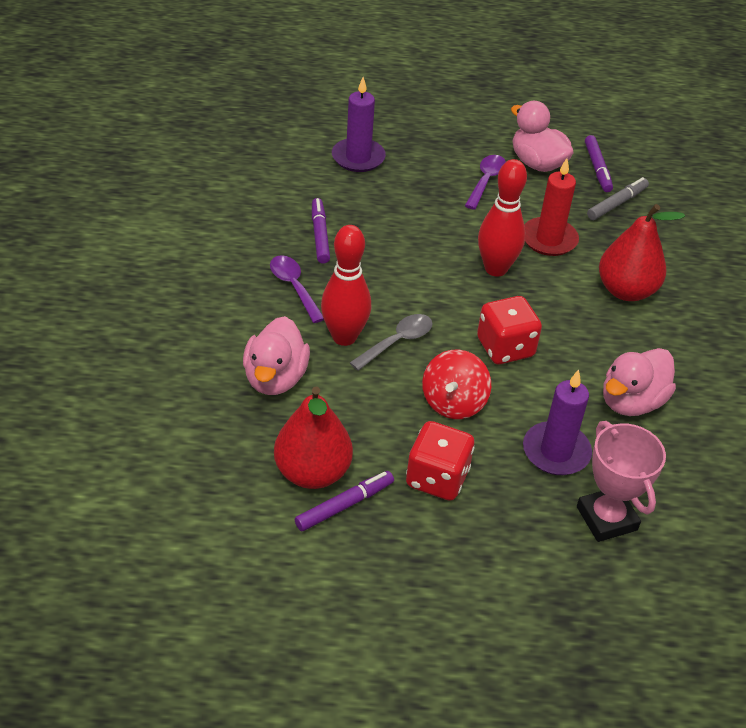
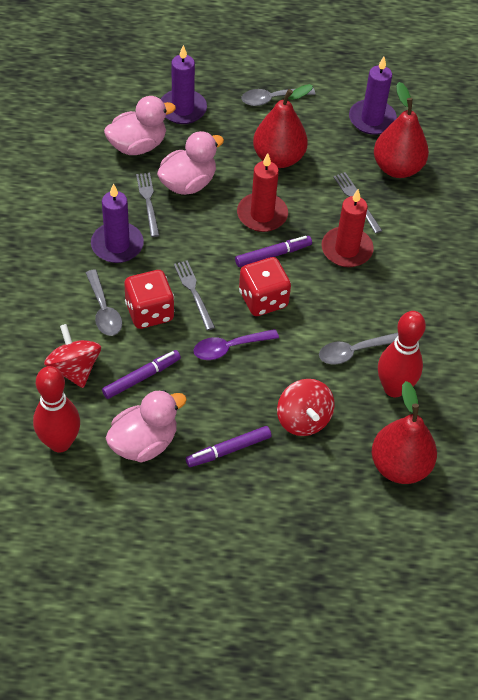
grey fork: none = 0 -> [136,173,160,237] [174,260,215,330] [333,172,382,234] = 3
grey marker: [587,177,649,220] = 1 -> none = 0
grey spoon: [350,314,433,371] = 1 -> [86,270,122,336] [241,88,315,106] [319,333,398,364] = 3
pink trophy: [577,421,666,542] = 1 -> none = 0
purple candle: [332,77,386,172] [523,370,592,475] = 2 -> [91,183,144,263] [161,45,207,124] [349,57,397,135] = 3
purple spoon: [270,255,324,323] [465,155,506,210] = 2 -> [194,329,279,360] = 1
red candle: [524,158,579,256] = 1 -> [237,153,288,232] [321,189,374,267] = 2
red pear: [274,386,353,489] [599,204,685,301] = 2 -> [253,84,313,168] [372,381,437,484] [374,82,429,178] = 3
red spinning top: [422,350,491,419] = 1 -> [44,324,101,388] [277,379,335,436] = 2

